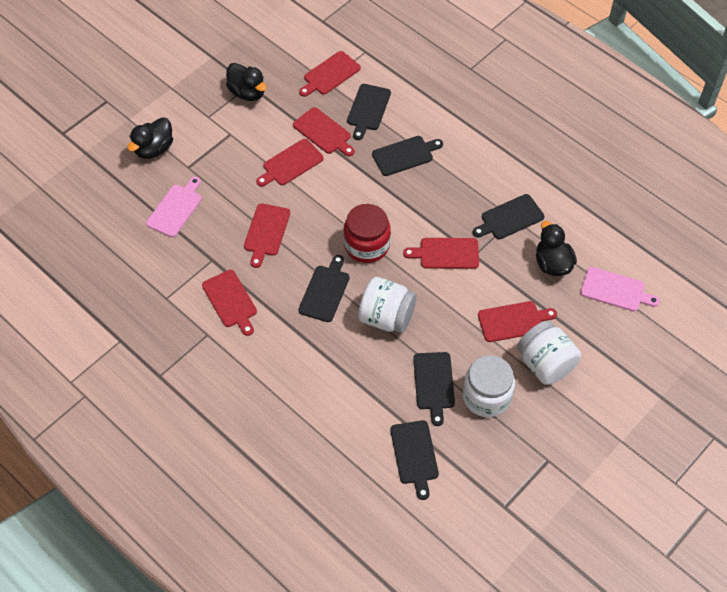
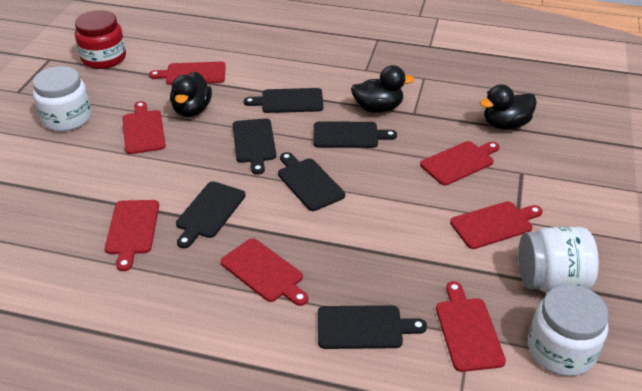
pink cutting board: [146,177,202,237] [580,267,660,311] = 2 -> none = 0

